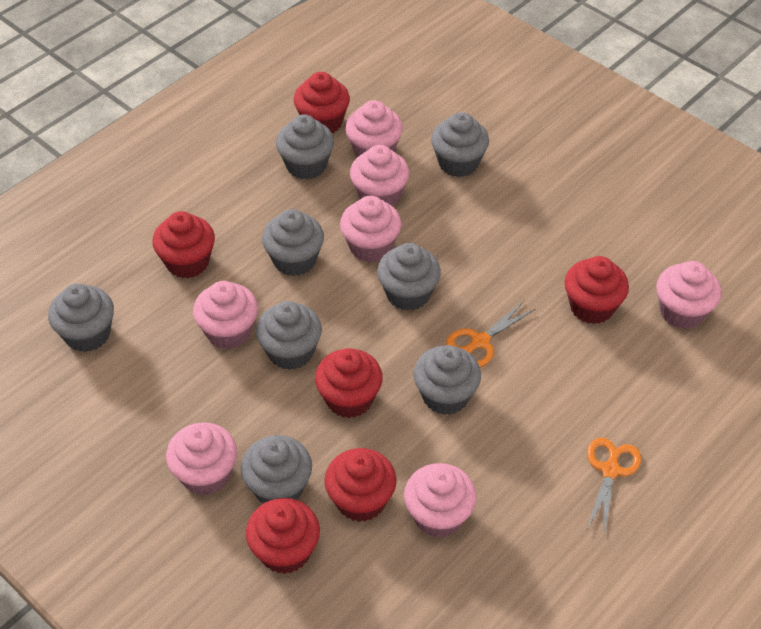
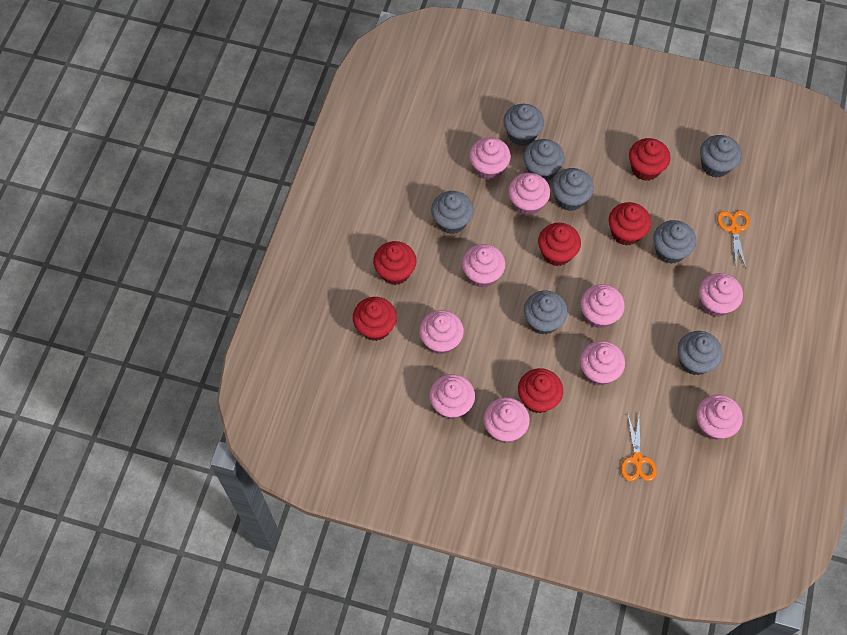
pink cupcake: [166,422,237,495] [193,281,258,349] [340,196,401,262] [345,100,403,157] [350,145,409,206] [404,463,477,538] [656,261,721,329] = 7 -> [419,310,464,355] [430,374,475,419] [462,244,505,288] [469,137,511,180] [484,397,530,443] [508,173,550,216] [580,341,625,385] [581,284,625,329] [696,395,743,440] [699,273,743,317] = 10

